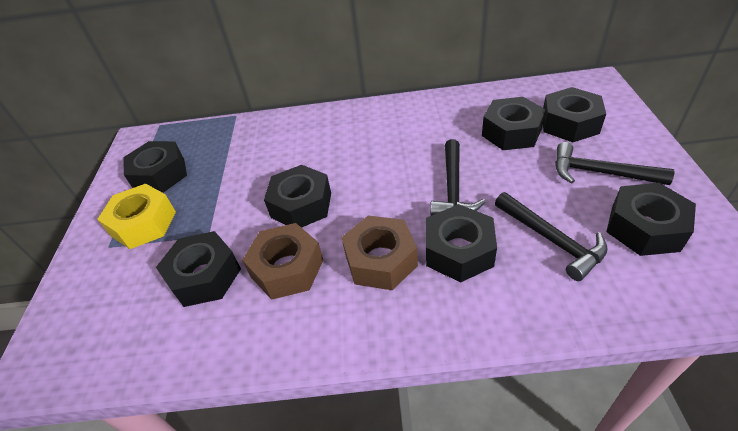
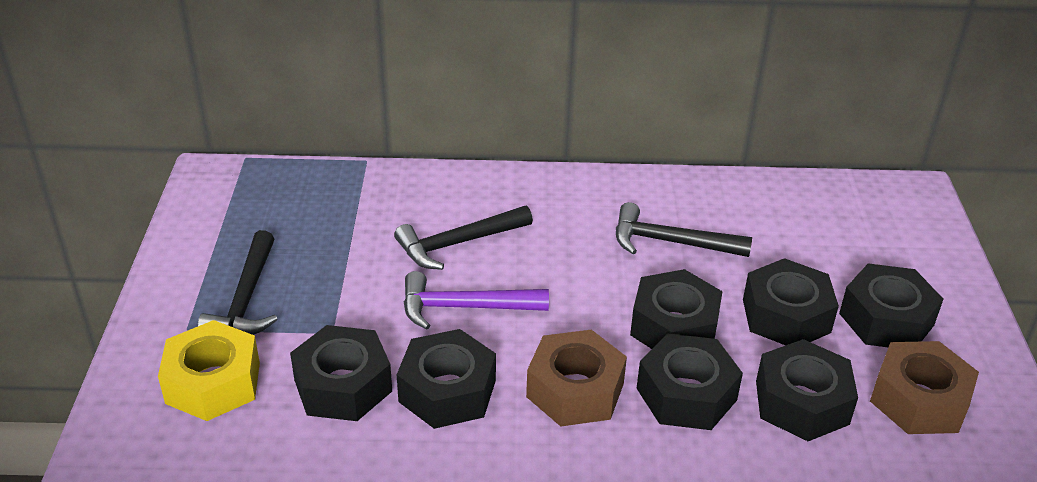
purple hammer: none = 0 -> [404,271,549,329] = 1

